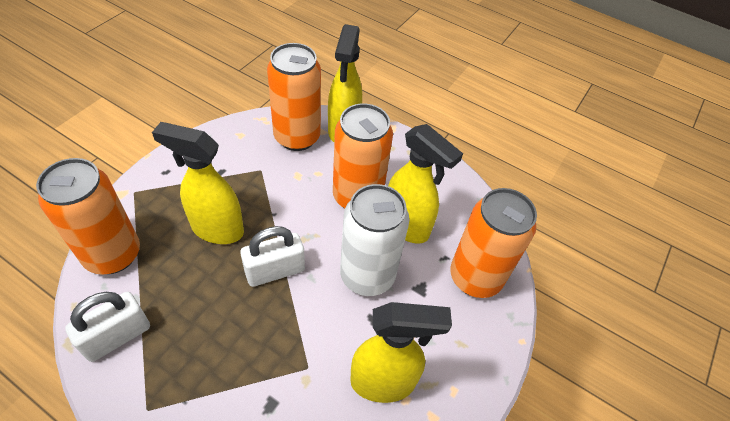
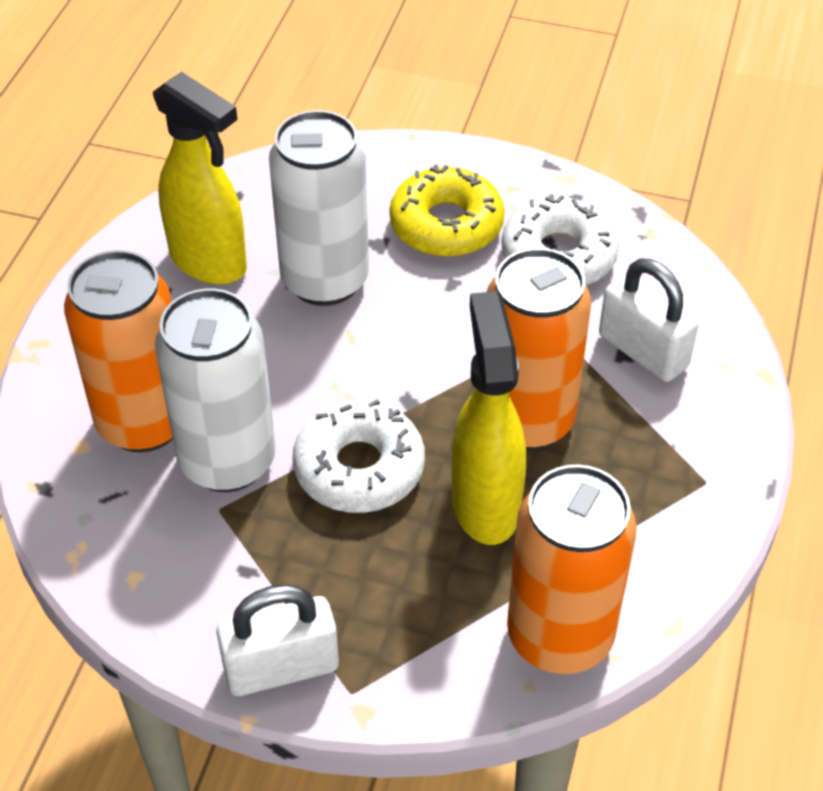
orange can: [36,158,140,275] [267,43,321,151] [333,103,393,209] [450,188,537,298] = 4 -> [64,250,173,452] [487,248,591,450] [507,464,637,674] = 3
white can: [340,184,409,296] = 1 -> [155,288,276,492] [269,110,369,306] = 2
white donut: none = 0 -> [293,399,425,513] [501,194,619,285] = 2
yellow donut: none = 0 -> [389,165,505,257] = 1
yellow spray bottle: [152,122,244,244] [328,24,362,142] [350,302,452,403] [388,124,463,243] = 4 -> [153,71,247,284] [452,291,526,545] = 2

